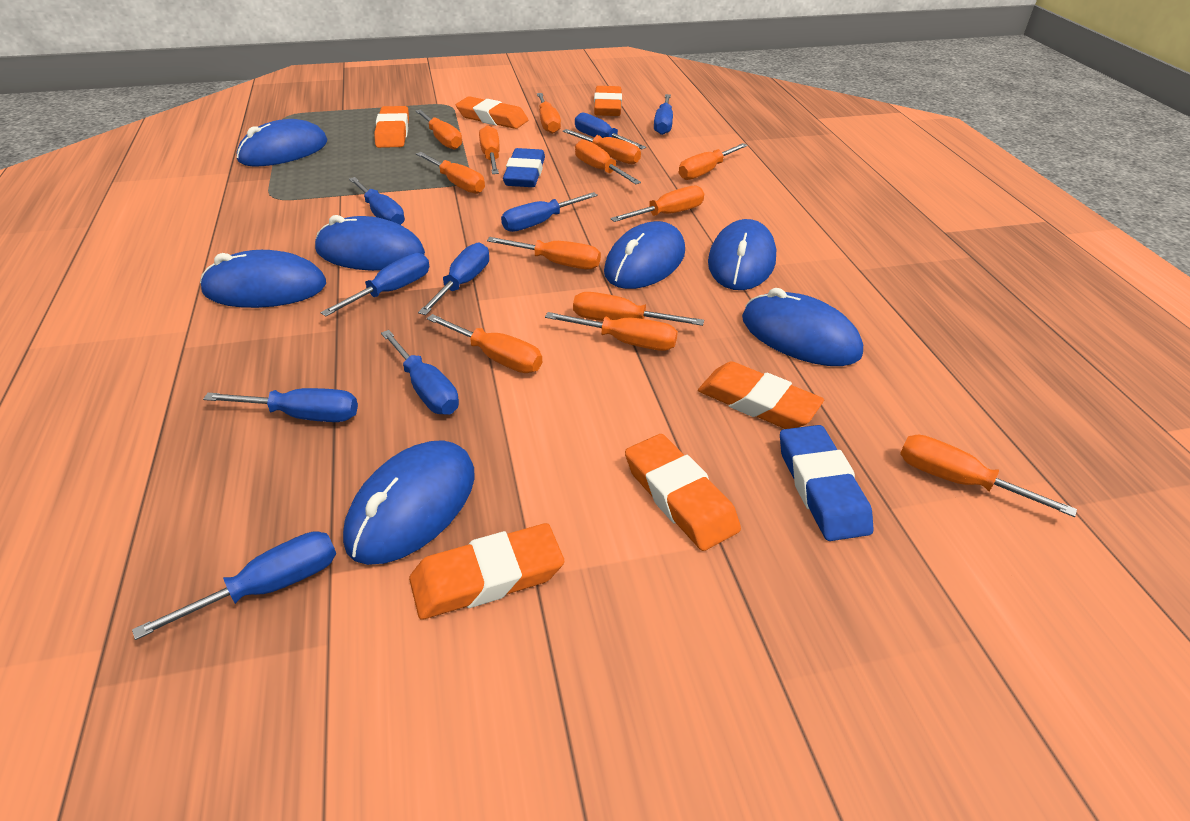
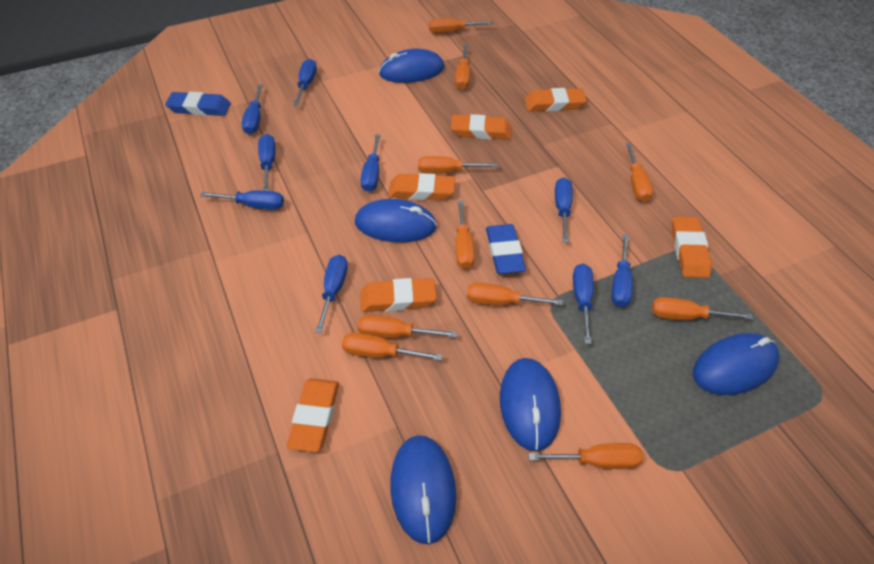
blue mouse: [200,250,326,308] [236,119,328,166] [315,215,425,271] [343,440,475,565] [604,221,685,289] [708,219,776,290] [742,288,863,366] = 7 -> [355,199,437,243] [379,49,445,83] [390,435,456,544] [500,358,561,452] [693,333,780,395] = 5
orange screwdriver: [415,109,462,149] [416,152,485,194] [427,314,542,373] [479,125,500,174] [487,237,601,269] [537,93,561,134] [545,312,678,351] [563,129,641,164] [573,292,704,326] [575,139,641,184] [610,186,704,222] [679,143,748,180] [900,435,1077,517] = 13 -> [342,332,442,361] [358,315,457,338] [418,156,499,174] [429,18,494,33] [455,45,470,89] [456,201,475,269] [467,283,563,305] [528,443,643,469] [626,143,653,202] [652,297,753,320] = 10

